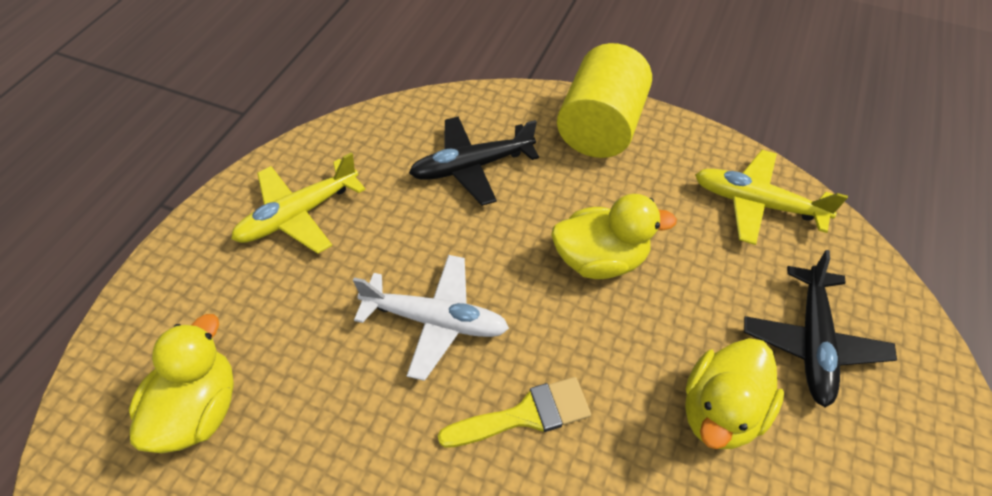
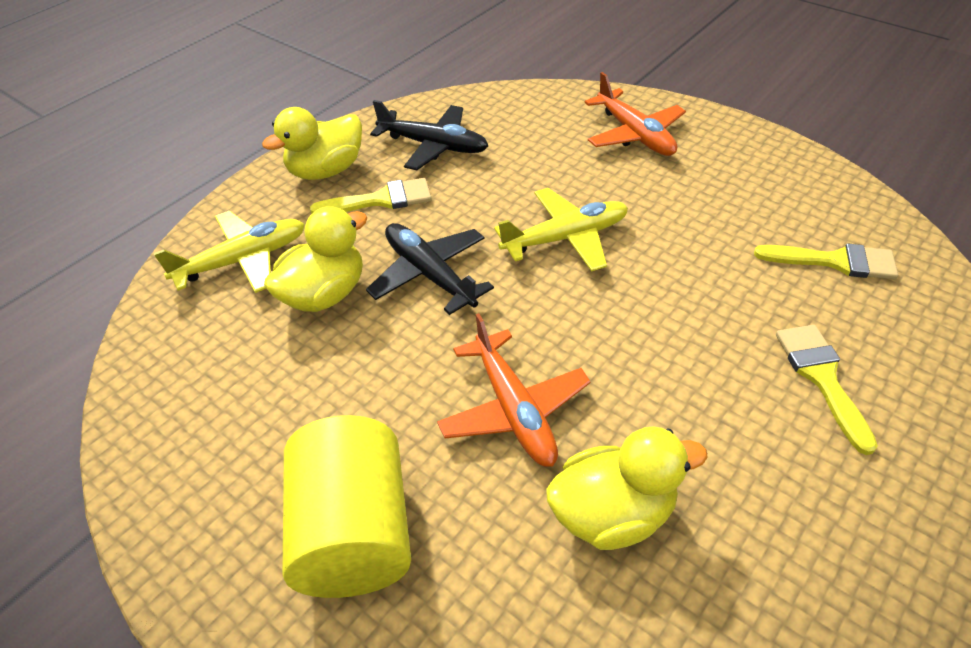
orange plane: none = 0 -> [437,313,591,467] [584,72,686,156] = 2
white plane: [353,255,509,381] = 1 -> none = 0
yellow brush: [438,377,591,448] = 1 -> [310,178,432,214] [754,244,898,279] [776,325,878,455] = 3

